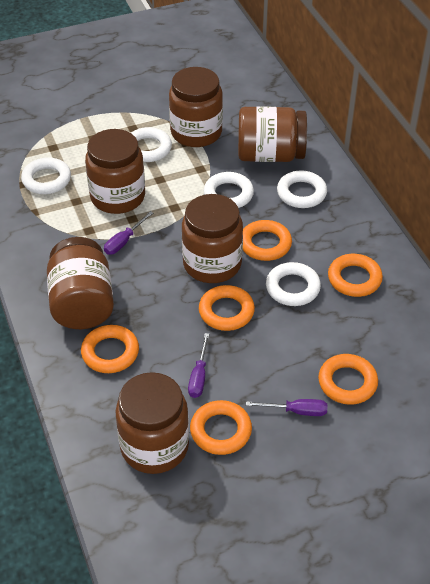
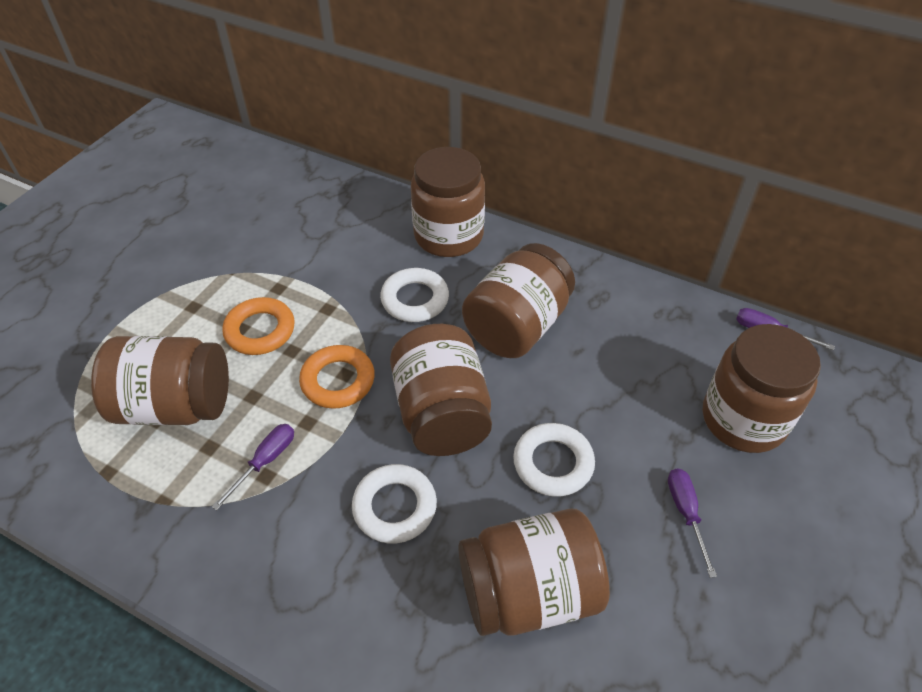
orange ring: [81,325,139,373] [190,400,252,455] [199,285,255,331] [243,220,292,261] [318,354,378,405] [328,254,383,297] = 6 -> [222,297,295,355] [299,345,375,409] = 2
white ring: [21,157,71,194] [131,127,172,162] [204,172,254,208] [266,262,321,306] [277,170,327,208] = 5 -> [352,464,437,544] [380,268,449,322] [513,423,595,497] = 3

